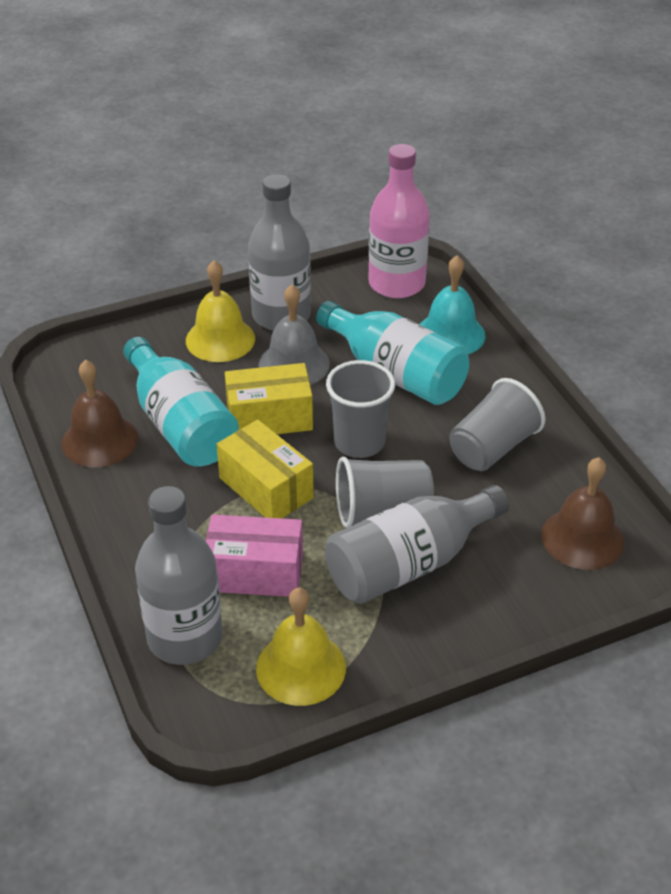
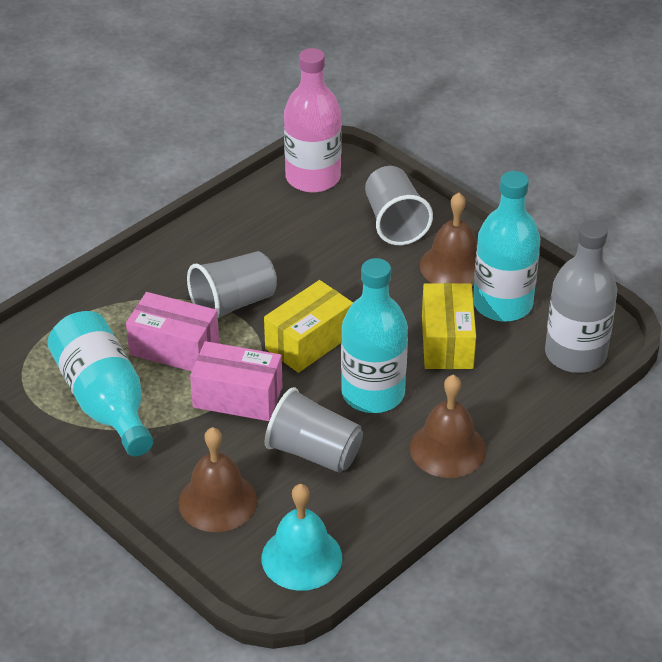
brown bell: [62,360,138,468] [541,457,624,570] = 2 -> [178,427,257,532] [410,375,486,478] [420,192,477,286] = 3
grey bell: [259,285,330,385] = 1 -> none = 0
grey bottle: [135,486,223,665] [248,174,311,331] [325,485,509,604] = 3 -> [545,220,617,373] = 1
pink box: [206,515,303,597] = 1 -> [126,292,219,371] [190,341,283,421] = 2
turquoise bottle: [123,337,239,467] [316,301,469,405] = 2 -> [48,311,153,456] [341,258,408,413] [473,171,540,322] = 3
yellow bell: [186,260,255,362] [256,588,346,706] = 2 -> none = 0

